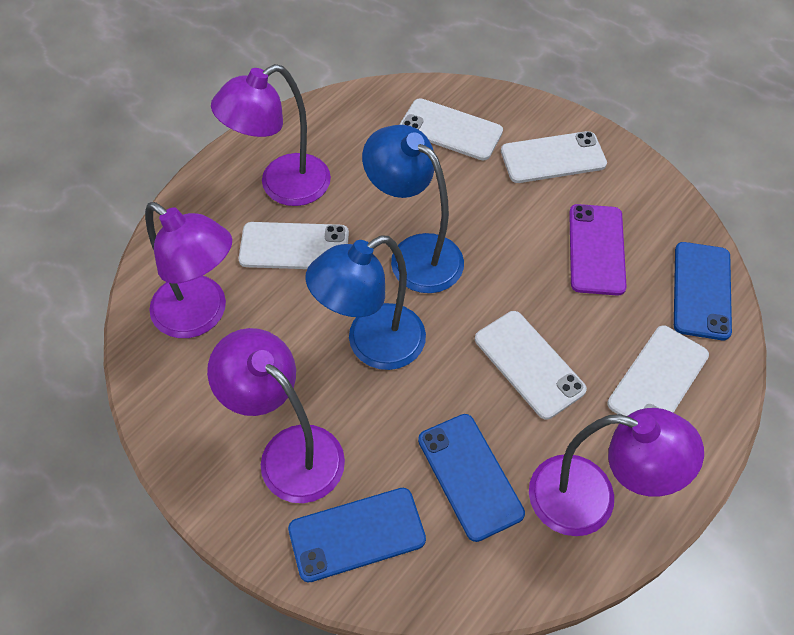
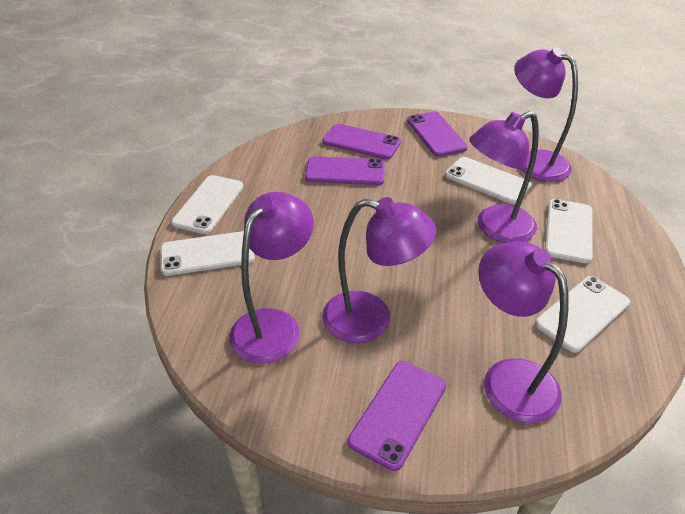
blue lamp: [306,236,426,370] [362,125,464,293] = 2 -> none = 0
blue phone: [288,488,426,583] [418,414,525,542] [674,242,732,340] = 3 -> none = 0
purple lamp: [145,202,232,338] [207,328,345,503] [211,64,331,206] [529,408,704,536] = 4 -> [230,192,314,364] [322,197,436,343] [469,111,539,243] [478,241,569,423] [514,47,578,182] = 5
purple phone: [569,204,627,296] = 1 -> [305,156,385,185] [322,124,401,160] [348,361,446,471] [407,111,468,157] = 4

